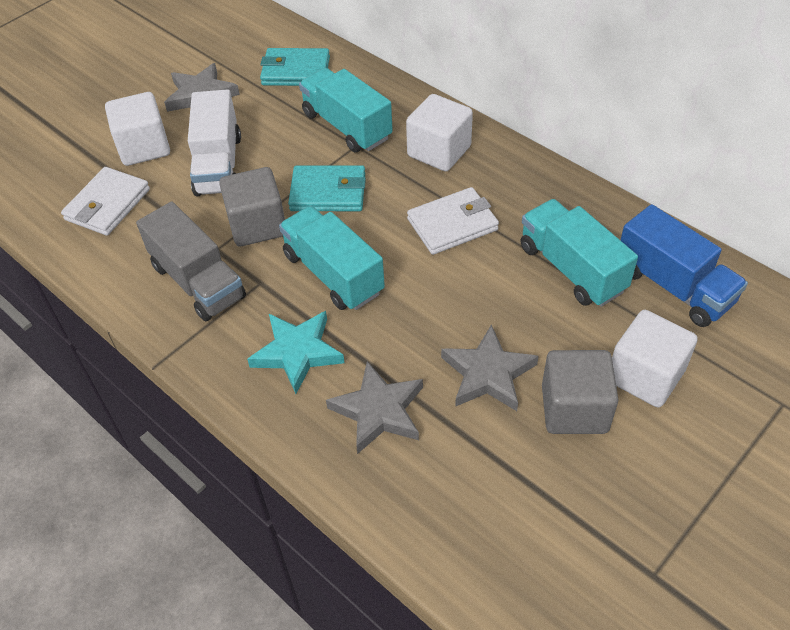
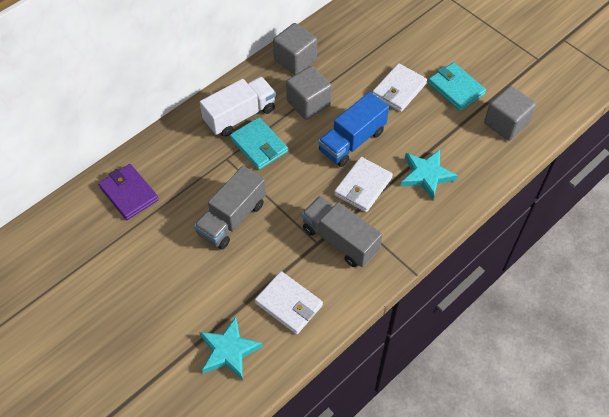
grey cube: [219,167,285,246] [542,350,618,434] = 2 -> [273,23,317,75] [286,66,332,120] [484,86,536,141] = 3
grey star: [164,63,240,112] [326,361,423,454] [441,324,539,411] = 3 -> none = 0
grey truck: [136,202,246,321] = 1 -> [194,166,266,249] [302,196,382,267] = 2
purple wallet: none = 0 -> [98,164,159,220] = 1
turquoise star: [247,311,345,394] = 1 -> [199,317,263,381] [401,150,458,200] = 2
turquoise truck: [279,206,385,310] [299,68,393,152] [520,199,638,307] = 3 -> none = 0
white cube: [105,92,170,166] [406,94,473,171] [612,310,698,407] = 3 -> none = 0
white wallet: [61,167,150,236] [407,187,499,255] = 2 -> [255,271,323,334] [334,157,393,212] [372,63,427,112] = 3

